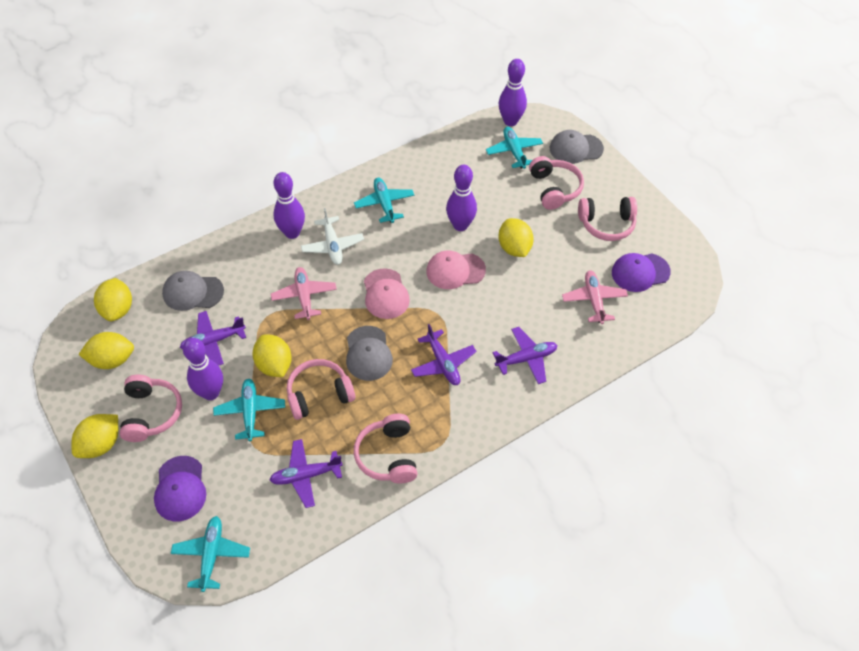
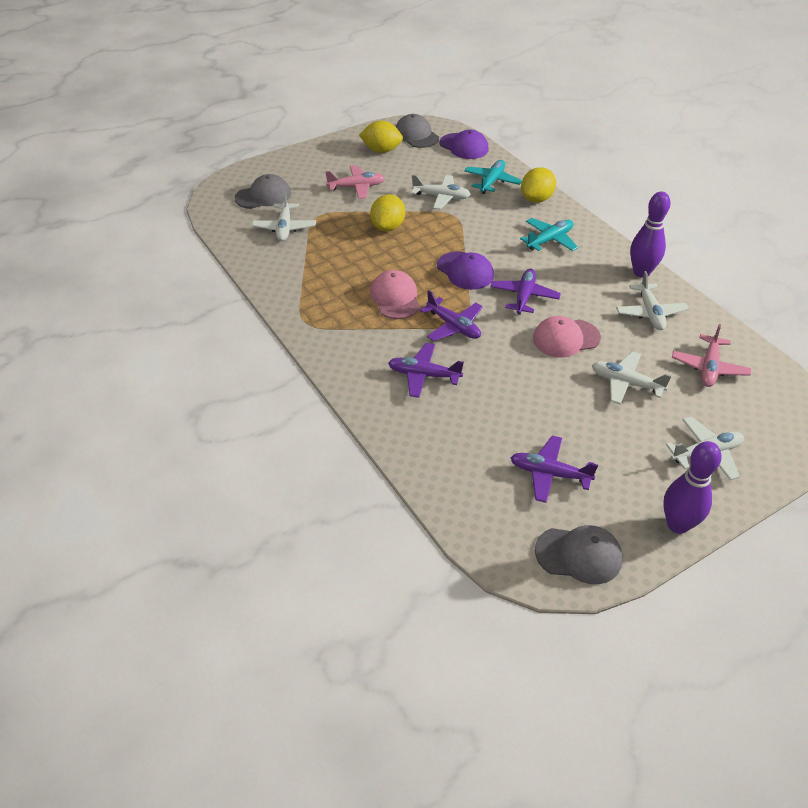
pink headphones: [120,375,182,442] [287,359,355,420] [354,414,417,483] [529,156,584,210] [578,197,637,241] = 5 -> none = 0
purple bowling pin: [183,338,223,400] [273,172,305,239] [446,165,477,231] [499,59,527,126] = 4 -> [630,192,671,278] [663,441,722,534] = 2
turquoise plane: [171,516,250,592] [213,379,285,441] [354,178,414,223] [486,127,543,169] = 4 -> [464,160,522,194] [520,218,578,251] = 2
white plane: [301,208,364,265] = 1 -> [252,191,316,241] [411,175,471,210] [592,351,672,404] [616,271,689,330] [666,416,744,480] = 5
yellow lemon: [71,414,118,458] [78,332,134,369] [94,278,132,321] [253,334,292,377] [498,218,534,257] = 5 -> [359,121,403,153] [370,194,405,232] [521,167,556,203] = 3

